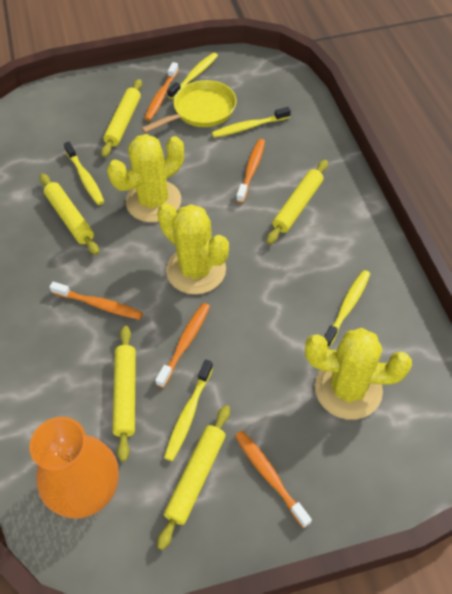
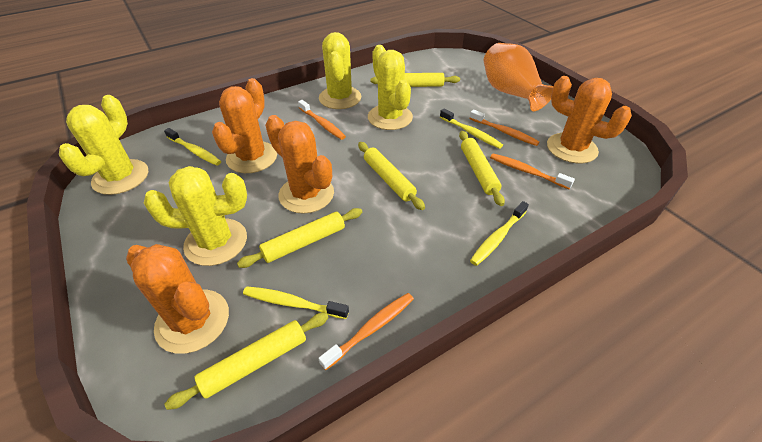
orange cactus: none = 0 -> [126,244,229,354] [212,78,277,173] [265,115,334,214] [547,76,632,163] = 4
orange toothbrush: [50,282,143,320] [144,62,179,121] [155,303,210,388] [235,431,312,528] [236,139,265,203] = 5 -> [298,100,346,140] [318,293,414,370] [469,109,540,146] [490,153,575,189] = 4
yellow cactus: [107,134,184,222] [157,203,229,294] [305,328,412,420] = 3 -> [59,95,148,195] [144,166,247,266] [319,32,361,109] [368,45,413,130] = 4
yellow pan: [141,80,237,133] = 1 -> none = 0
yellow toothbrush: [64,142,104,205] [164,360,213,461] [167,53,218,99] [212,107,291,138] [324,270,370,348] = 5 -> [164,128,221,166] [243,286,349,319] [440,109,503,149] [470,201,529,266] = 4

